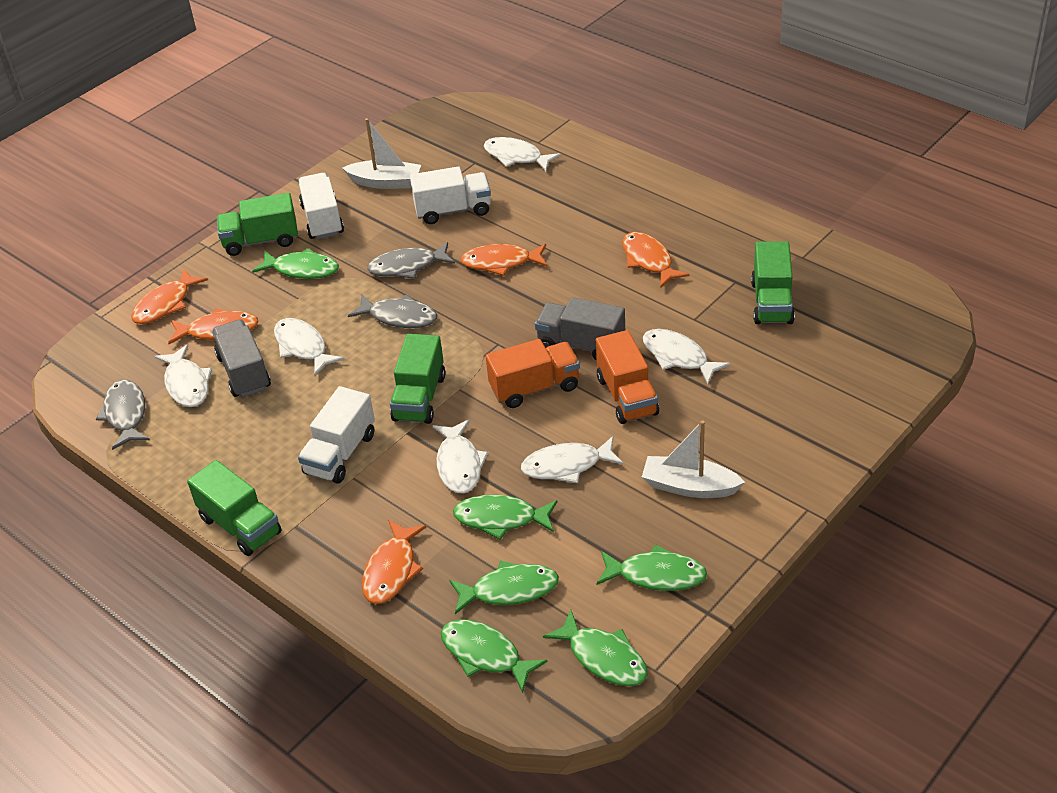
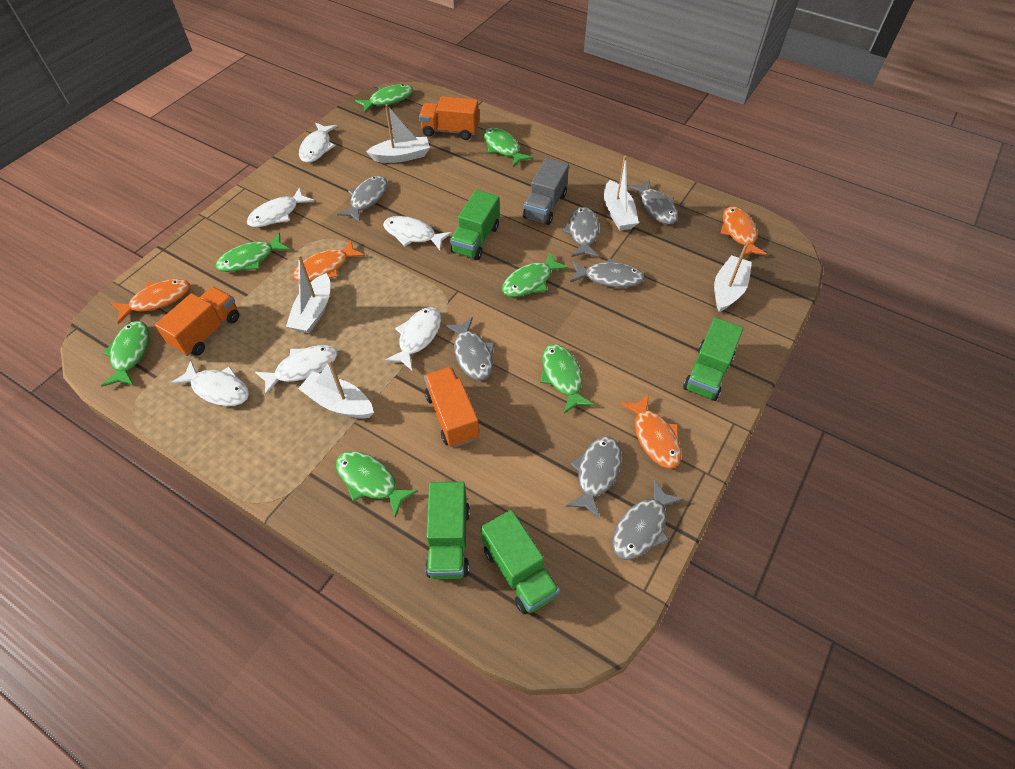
green fish: [252,248,339,279] [441,619,547,693] [449,561,559,614] [453,495,558,540] [543,610,648,686] [597,545,707,591] = 6 -> [101,321,149,387] [216,233,290,272] [336,451,418,518] [355,84,413,113] [484,127,533,167] [502,253,569,297] [540,344,594,413] = 7
grey fish: [96,379,150,450] [348,294,437,328] [367,242,455,279] = 3 -> [337,175,387,223] [444,317,495,381] [562,207,599,258] [566,436,621,519] [570,258,645,288] [612,480,684,560] [627,179,678,225] = 7
grey truck: [212,319,271,397] [535,297,625,360] = 2 -> [523,158,569,225] = 1
orange fish: [131,268,208,324] [168,308,259,344] [362,520,426,604] [460,244,547,276] [622,232,690,287] = 5 -> [111,279,190,324] [293,239,365,281] [620,394,681,469] [720,206,767,256] = 4
orange truck: [486,339,580,408] [596,330,659,424] = 2 -> [155,287,239,356] [419,96,479,140] [424,367,479,448] = 3
white boat: [343,118,421,189] [642,420,745,498] = 2 -> [286,255,330,333] [298,360,374,419] [366,104,430,163] [604,155,639,231] [714,244,752,312] = 5
white truck: [298,173,344,239] [298,386,375,484] [410,167,491,224] = 3 -> none = 0

